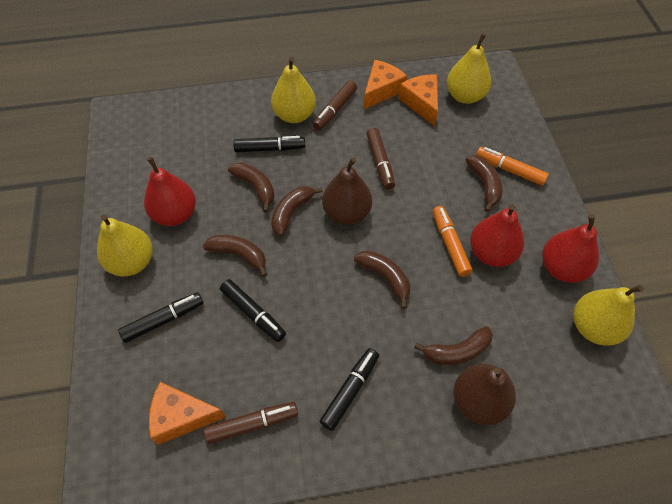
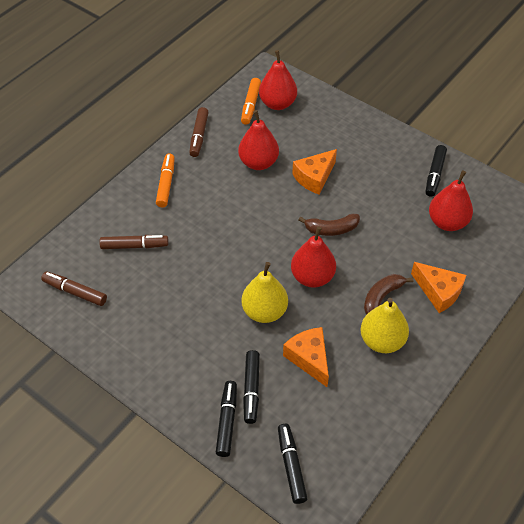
brown banana: [203,235,267,277] [228,162,275,213] [271,186,323,237] [354,250,410,309] [414,326,493,365] [465,155,503,212] = 6 -> [299,214,360,236] [364,274,414,314] = 2
brown pear: [322,157,372,225] [454,363,516,425] = 2 -> none = 0
red pear: [144,157,196,226] [470,204,524,267] [542,214,599,283] = 3 -> [238,110,279,170] [259,50,297,110] [291,226,336,288] [429,170,473,231] = 4
yellow pear: [97,214,153,276] [271,57,316,123] [447,33,491,104] [574,285,644,346] = 4 -> [242,262,288,323] [361,298,409,353] = 2

